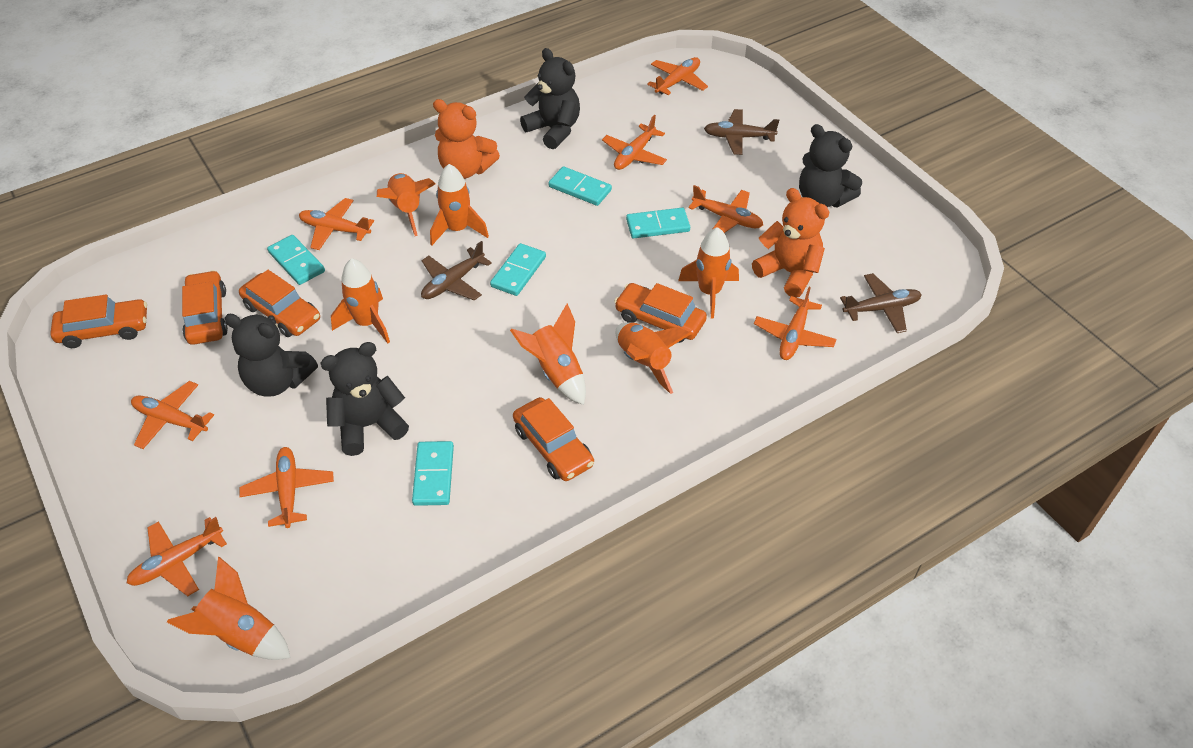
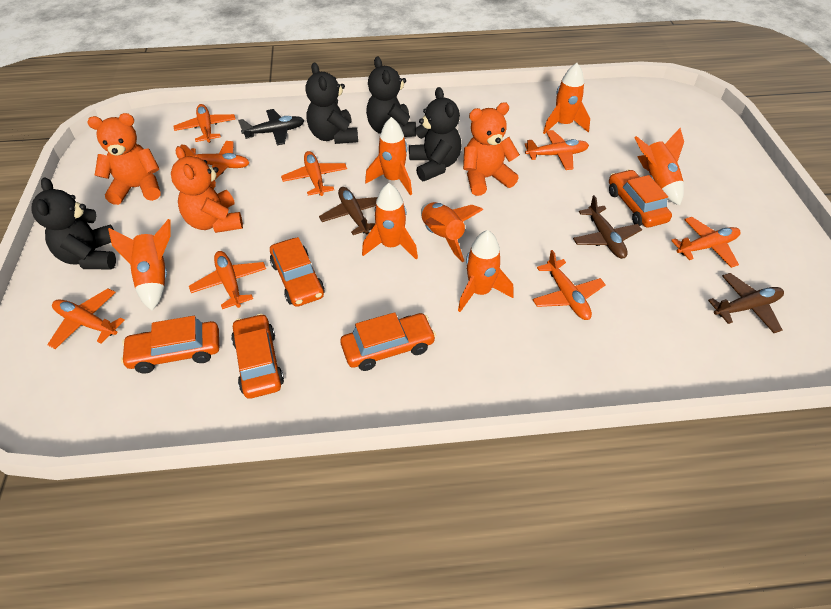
black plane: none = 0 -> [238,109,304,145] = 1
orange teddy bear: [433,99,500,179] [752,188,829,298] = 2 -> [87,113,160,205] [171,146,243,233] [463,102,520,196] = 3
turquoise domino: [267,235,325,285] [412,441,454,506] [490,243,546,296] [548,166,612,206] [626,208,690,238] = 5 -> none = 0

